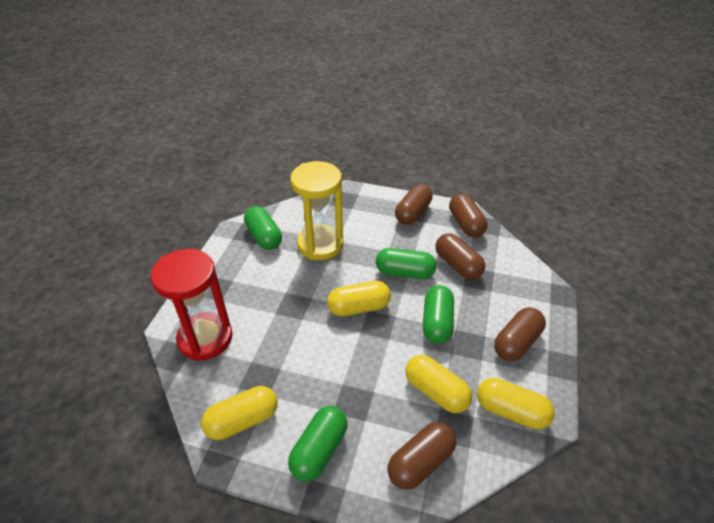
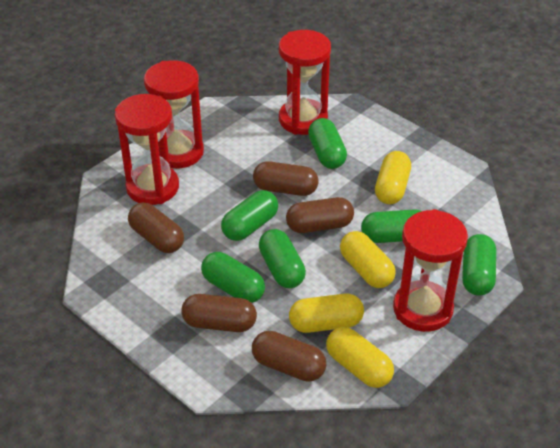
green capsule: [244,206,282,250] [288,406,348,482] [376,248,437,279] [423,285,454,344] = 4 -> [201,252,265,303] [221,190,278,241] [259,229,306,288] [308,118,347,169] [361,209,422,243] [462,234,496,296] = 6
red hourglass: [151,249,233,361] = 1 -> [115,94,179,205] [144,60,204,168] [279,30,331,135] [393,209,468,332] = 4
yellow hourglass: [290,161,343,260] = 1 -> none = 0

